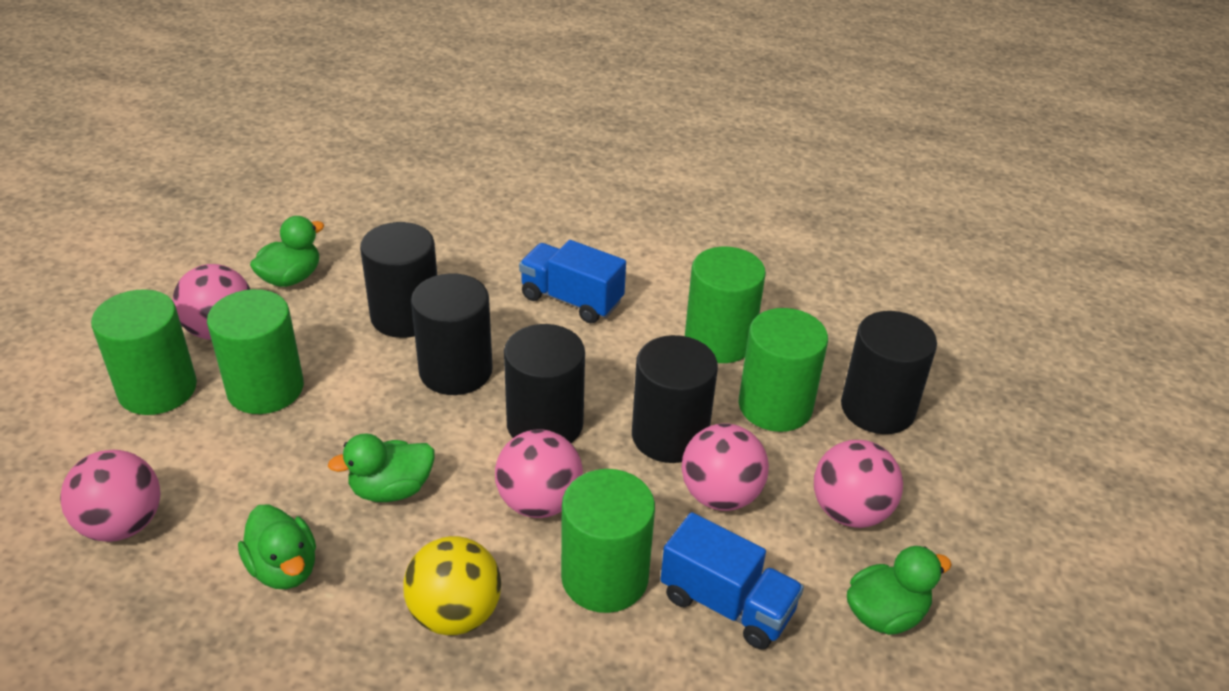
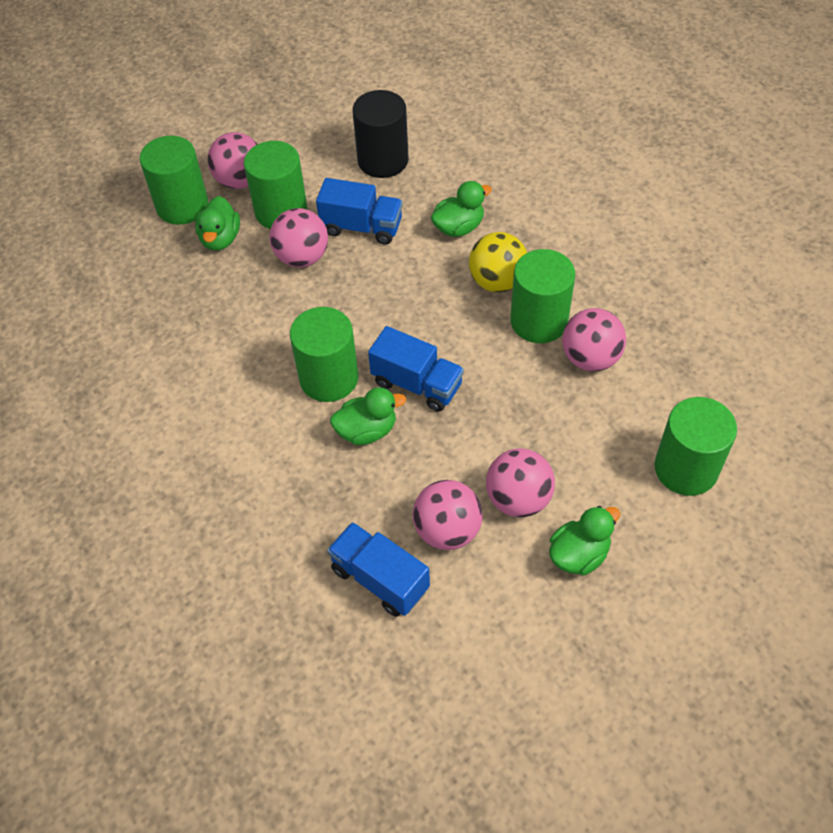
black cylinder: [360,222,437,338] [411,273,493,395] [504,324,585,443] [632,335,718,463] [841,311,937,434] = 5 -> [352,90,409,178] = 1
blue truck: [519,240,626,323] [660,512,804,650] = 2 -> [316,178,403,245] [327,522,430,617] [368,326,464,412] = 3

